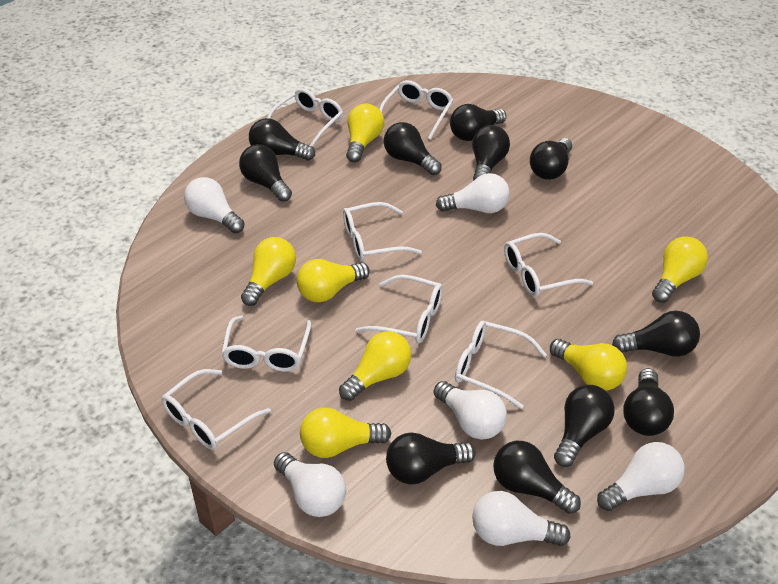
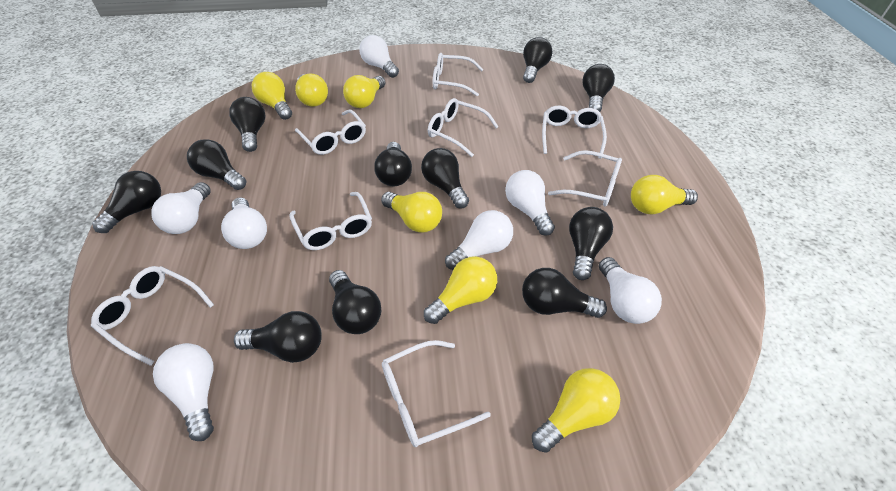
white light bulb: [184,177,245,233] [274,452,346,517] [434,381,507,439] [436,173,510,213] [472,491,571,546] [597,442,685,511] = 6 -> [151,182,211,234] [153,343,214,441] [221,197,267,249] [359,35,399,78] [445,210,513,270] [505,170,555,236] [599,257,662,324] = 7

